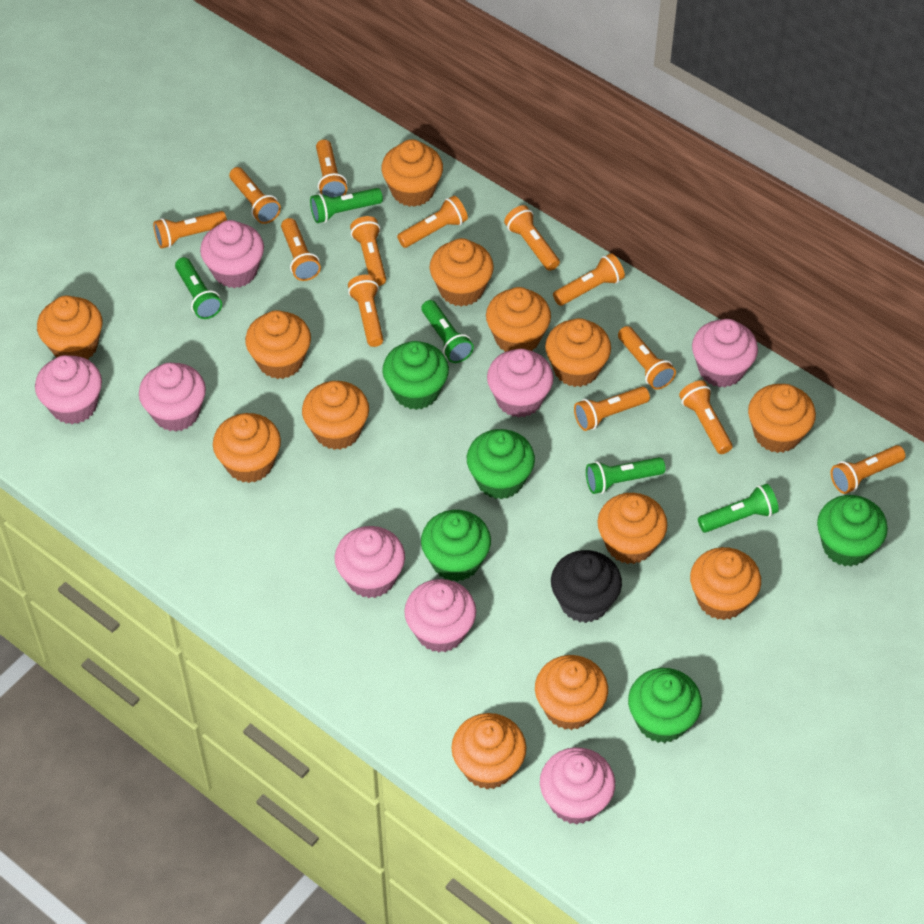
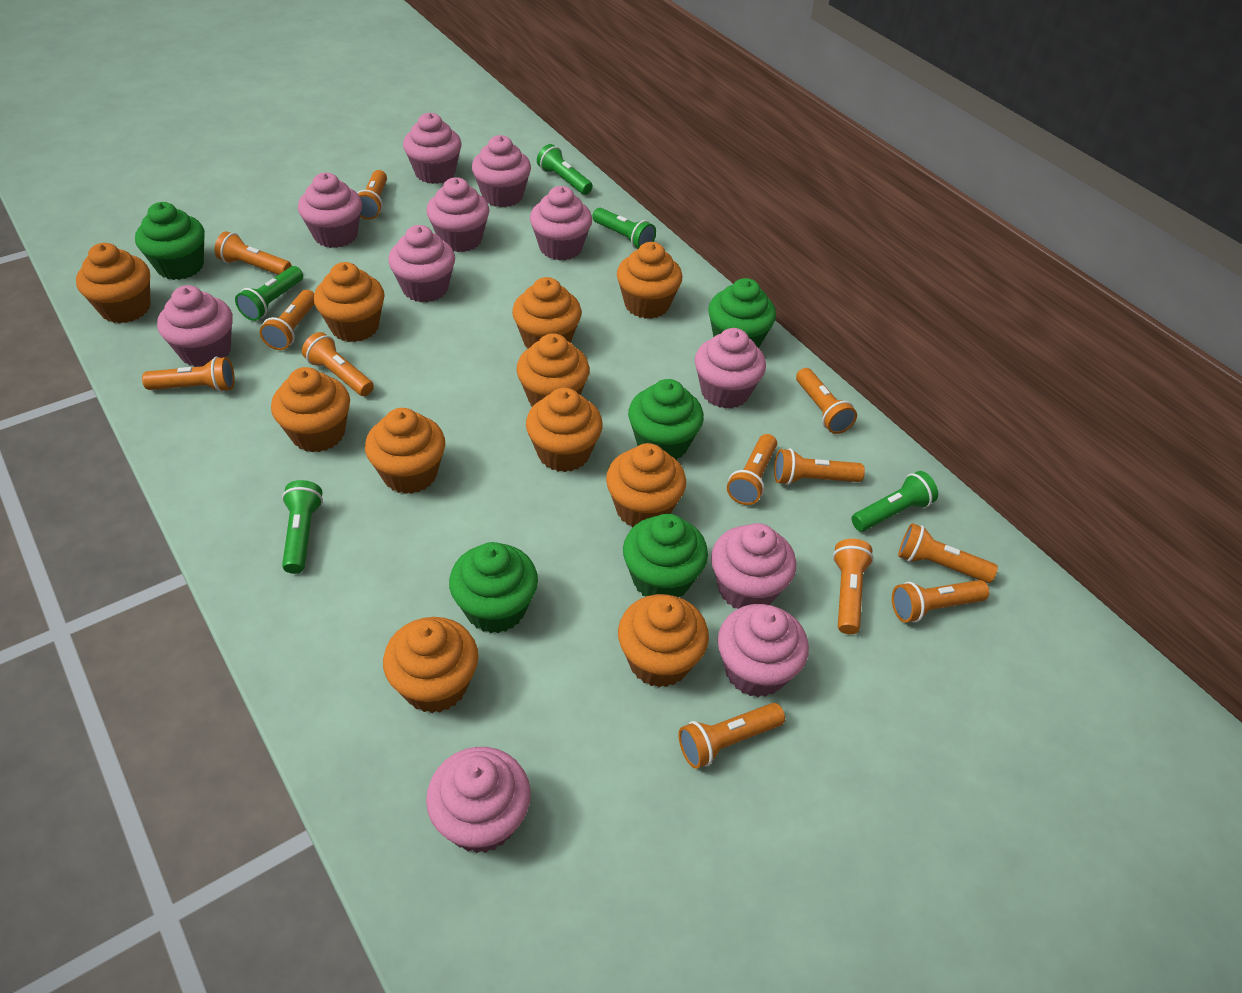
black cupcake: [551,550,622,623] = 1 -> none = 0
orange cupcake: [37,296,102,360] [213,413,281,483] [245,310,311,379] [302,381,369,450] [381,139,443,207] [430,238,494,306] [451,713,526,789] [486,287,551,352] [535,655,608,730] [545,318,611,387] [597,493,667,564] [690,547,761,620] [748,384,816,453] = 13 -> [76,243,150,323] [271,367,350,452] [314,262,385,342] [365,408,445,494] [383,617,478,713] [512,277,582,349] [516,333,590,407] [526,388,603,472] [606,443,686,527] [617,242,682,319] [618,594,709,687] = 11
orange flashlight: [153,211,227,249] [229,167,281,224] [281,218,321,281] [316,139,347,198] [348,275,384,347] [350,216,386,286] [397,196,468,248] [504,205,560,271] [553,253,625,306] [574,387,650,431] [618,326,676,390] [679,380,733,454] [831,445,906,494] = 13 -> [142,357,235,392] [215,231,292,275] [260,290,314,350] [302,332,374,396] [357,170,387,220] [678,703,785,769] [727,434,777,505] [774,448,865,485] [796,368,857,434] [833,539,874,634] [892,580,989,623] [898,523,998,583] = 12
pink cupcake: [35,355,102,424] [139,363,206,432] [200,220,264,288] [335,526,405,598] [404,579,476,653] [487,349,554,418] [540,747,615,824] [692,319,758,387] = 8 -> [157,285,233,367] [298,173,362,248] [388,225,455,303] [403,113,462,184] [426,747,531,853] [427,177,489,252] [472,135,531,207] [530,186,592,261] [695,328,766,409] [711,523,796,609] [718,604,809,697] = 11

